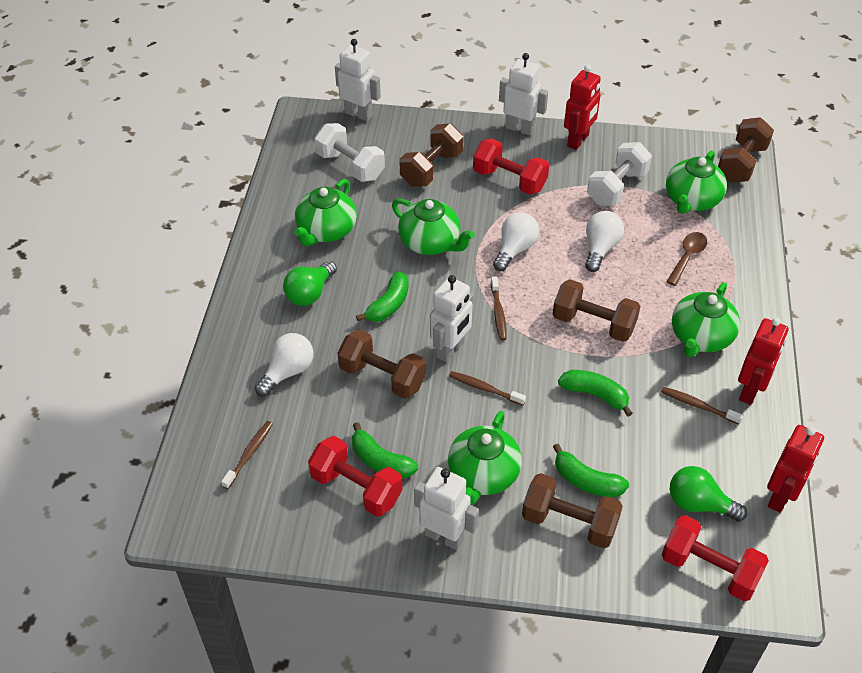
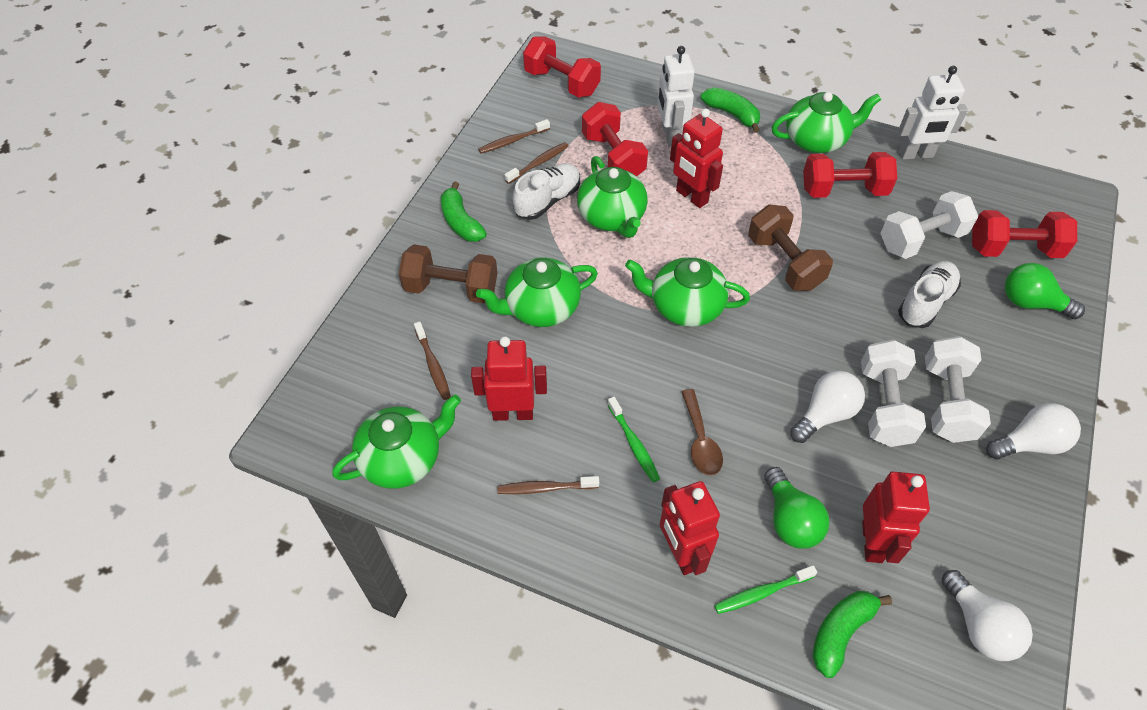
brown dumbbell: [338,329,426,399] [399,123,463,187] [522,473,623,548] [553,279,641,342] [718,117,774,183] = 5 -> [399,244,497,304] [748,205,833,291] = 2
green banana: [352,422,418,479] [356,271,409,322] [553,444,629,497] [558,370,633,417] = 4 -> [441,181,487,242] [701,87,760,133] [812,591,892,678] = 3
green toothbrush: none = 0 -> [607,397,660,482] [714,565,817,614] = 2
red dumbbell: [308,436,403,517] [473,138,549,195] [662,515,769,601] = 3 -> [523,36,601,98] [582,102,648,177] [803,152,897,198] [972,210,1077,258] = 4
red robot: [564,65,601,150] [738,317,788,405] [767,425,824,513] = 3 -> [471,336,547,421] [660,481,720,575] [670,109,723,208] [862,472,930,563] = 4
white dumbbell: [315,123,385,182] [587,142,652,206] = 2 -> [861,340,926,447] [880,191,978,259] [925,336,991,443] = 3
white robot: [335,39,381,121] [414,467,479,550] [430,275,473,362] [499,53,548,135] = 4 -> [657,46,695,146] [898,66,968,160] = 2
white shoe: none = 0 -> [513,163,580,220] [898,261,961,328] = 2

